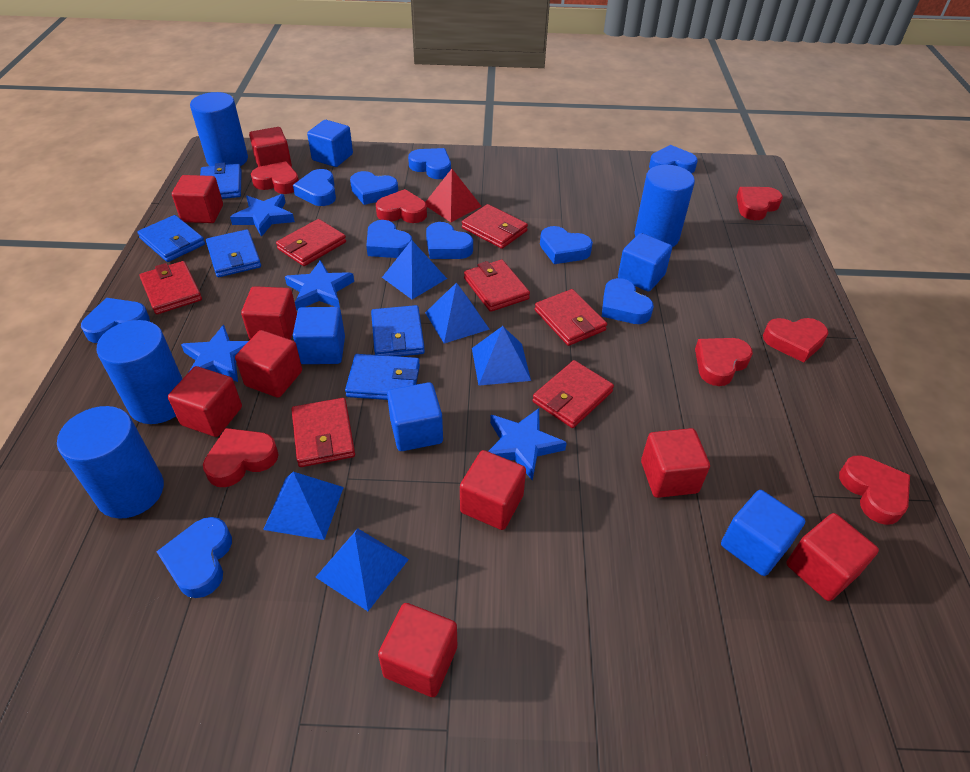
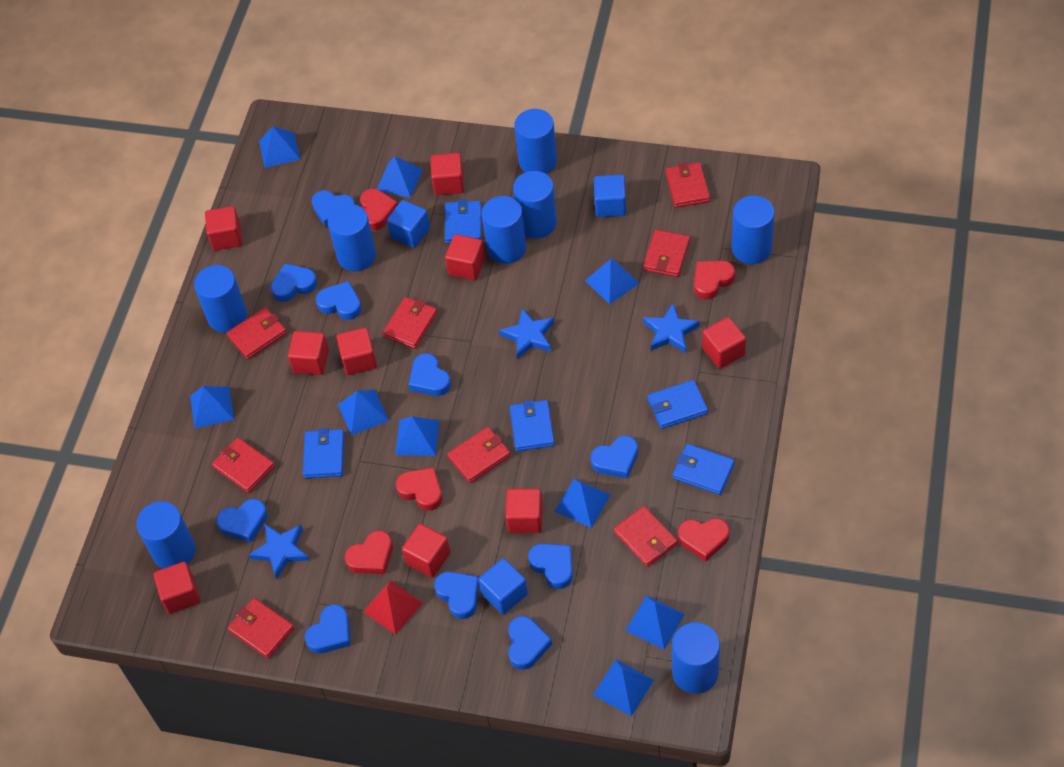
blue cube: [293,307,345,364] [307,120,353,167] [387,382,443,451] [618,233,672,292] [721,490,805,576] = 5 -> [387,200,430,248] [478,558,528,614] [594,175,626,217] = 3
blue cylinder: [57,406,164,518] [97,320,182,424] [190,92,248,166] [634,165,695,247] = 4 -> [136,501,195,569] [194,265,247,333] [328,204,376,271] [482,196,526,264] [513,171,557,238] [514,109,557,174] [672,622,720,694] [732,196,775,264] = 8
blue pyramid: [263,472,344,540] [315,528,409,611] [382,240,447,299] [425,282,490,343] [472,326,531,386] = 5 -> [190,386,234,428] [259,126,301,168] [338,390,389,435] [377,156,423,198] [395,416,439,456] [554,479,610,528] [585,259,640,304] [593,659,654,716] [626,595,685,649] = 9
blue star: [181,325,248,382] [230,194,295,237] [285,260,354,310] [488,408,567,481] = 4 -> [249,524,309,579] [499,308,554,359] [643,303,700,353] = 3
red heart: [203,428,279,487] [251,161,299,194] [376,189,427,223] [695,338,753,386] [736,187,783,220] [763,318,828,363] [839,455,910,525] = 7 -> [345,531,393,574] [360,189,398,230] [396,468,443,511] [678,518,730,562] [694,261,735,299] = 5
red wallet: [139,261,202,314] [276,219,346,266] [291,398,355,467] [462,204,528,249] [464,260,530,312] [532,360,614,428] [535,289,607,346] = 7 -> [212,438,275,493] [227,307,287,359] [228,598,294,659] [383,297,438,349] [447,427,511,483] [614,506,678,567] [643,230,690,277] [666,162,710,208] = 8

